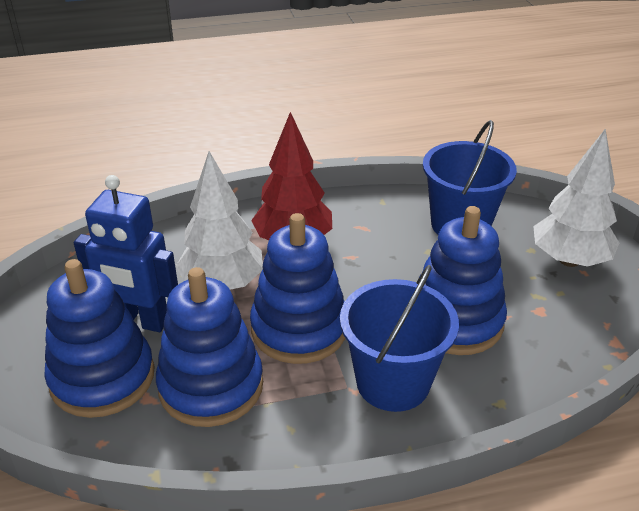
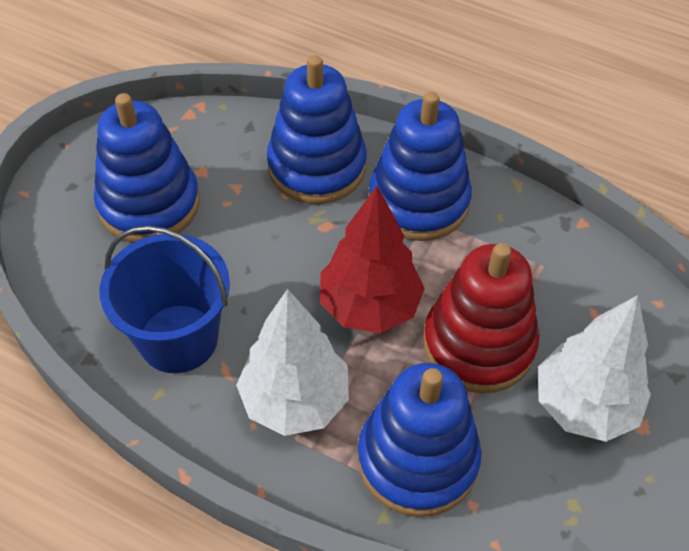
blue bucket: [340,265,459,412] [423,120,517,235] = 2 -> [100,225,230,373] = 1
blue robot: [74,175,178,332] = 1 -> none = 0
red stacking toy: none = 0 -> [423,243,539,393] = 1

